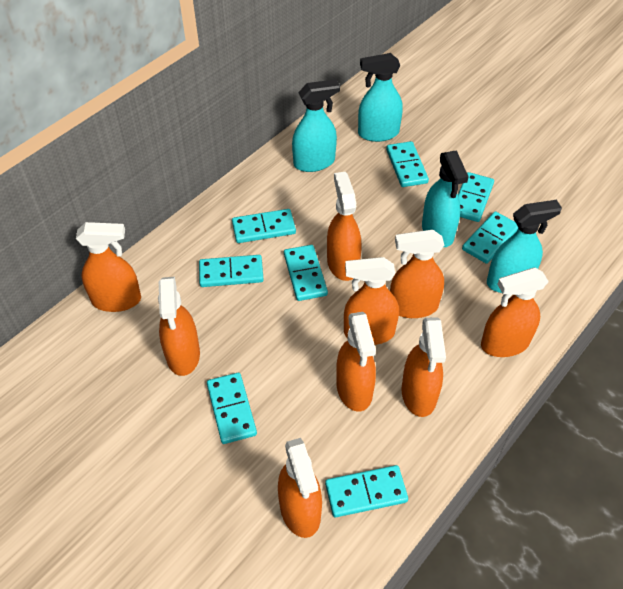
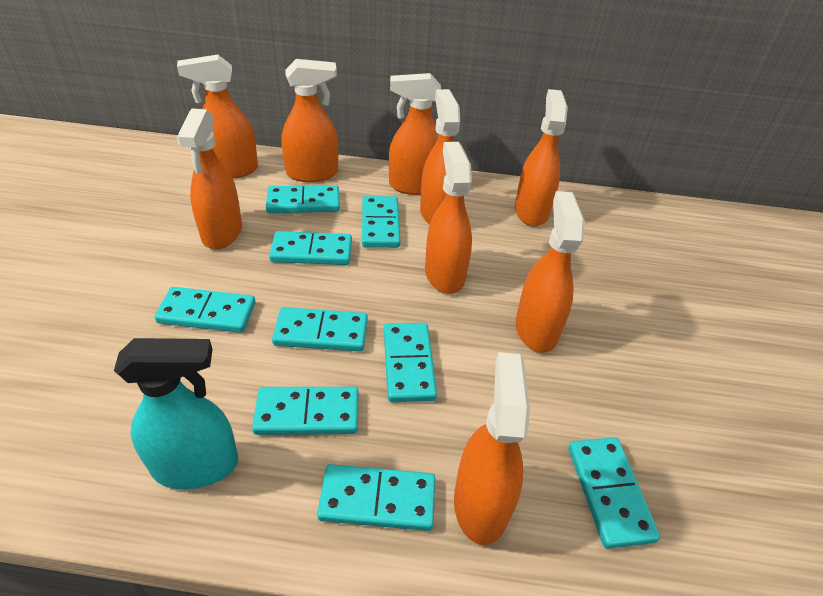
turquoise domino: [199,255,264,287] [207,373,257,444] [232,209,296,243] [284,245,328,301] [325,465,408,517] [386,141,429,187] [458,172,494,222] [462,211,518,264] = 8 -> [155,287,255,333] [252,387,359,435] [266,185,340,213] [269,231,352,265] [272,307,368,352] [317,464,435,531] [362,196,400,248] [384,323,437,402] [568,437,660,549] = 9
turquoise spray bottle: [292,79,340,172] [358,53,403,142] [422,150,469,247] [487,200,562,293] = 4 -> [114,338,238,489] = 1

